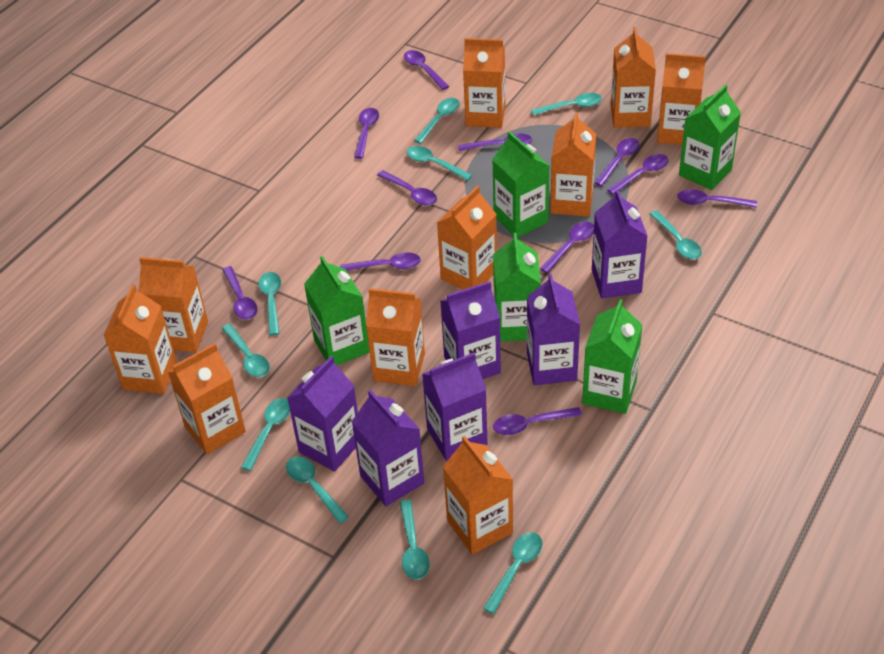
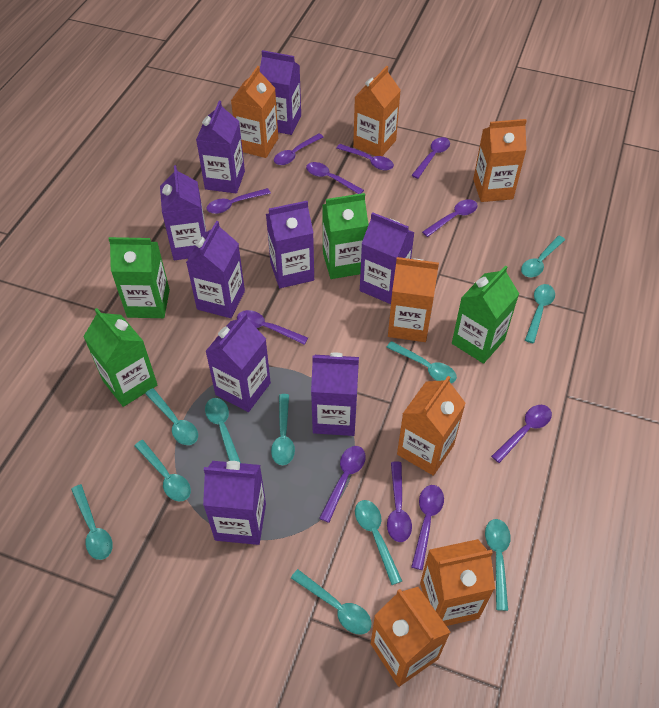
green carton: [304,256,370,365] [492,131,550,238] [493,233,541,342] [582,299,642,414] [679,84,741,190] = 5 -> [83,308,157,407] [109,237,170,318] [322,193,369,279] [452,265,519,364] = 4
orange carton: [104,284,177,394] [139,257,208,352] [168,343,246,454] [366,288,425,386] [437,186,497,290] [443,436,513,555] [463,38,505,128] [550,112,596,217] [611,27,656,128] [657,53,706,145] = 10 -> [231,66,278,158] [353,66,401,156] [371,587,451,687] [388,257,439,342] [397,376,466,476] [420,539,495,626] [473,119,527,202] = 7
purple carton: [287,356,358,472] [352,390,424,506] [422,353,488,461] [440,281,501,379] [527,274,580,385] [592,189,647,299] = 6 -> [160,165,206,260] [186,221,245,318] [196,101,245,193] [203,461,266,545] [205,313,271,412] [260,50,301,135] [266,201,314,288] [311,353,359,436] [360,212,415,304] = 9
turquoise spoon: [222,324,270,377] [241,398,290,471] [258,272,281,335] [286,456,349,524] [400,500,430,580] [407,146,472,181] [414,98,460,144] [483,532,542,614] [531,93,602,116] [650,210,702,259] = 10 -> [71,484,113,560] [134,440,191,502] [145,388,198,445] [205,398,241,463] [271,394,295,465] [291,569,371,635] [355,500,402,585] [386,341,457,383] [485,519,511,611] [521,236,565,277] [525,284,555,343] = 11

